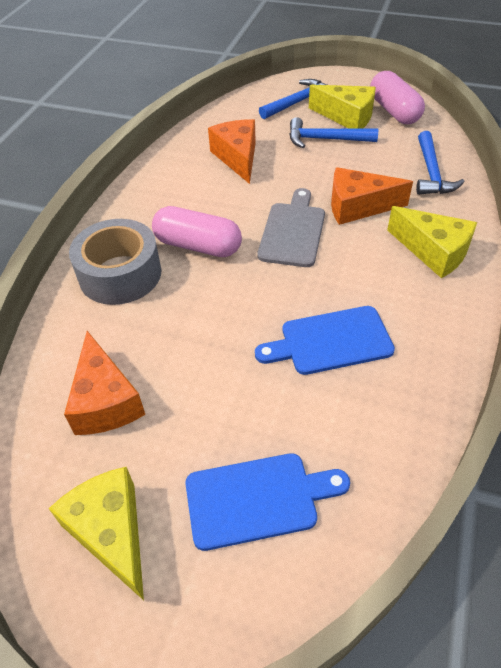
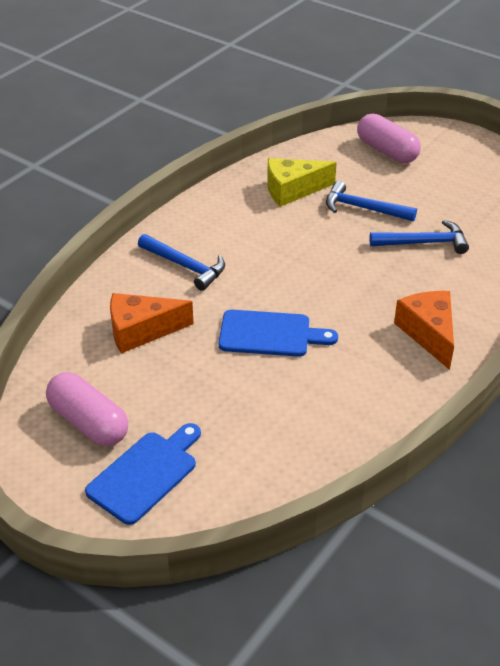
grey cutting board: [257,188,325,267] = 1 -> none = 0
grey tape: [69,219,161,305] = 1 -> none = 0
orange cheese: [64,331,145,435] [208,119,256,184] [331,167,413,225] = 3 -> [110,293,194,353] [394,291,454,370] = 2
yellow cheese: [48,467,144,600] [309,85,376,129] [387,206,477,278] = 3 -> [267,158,337,207] = 1

